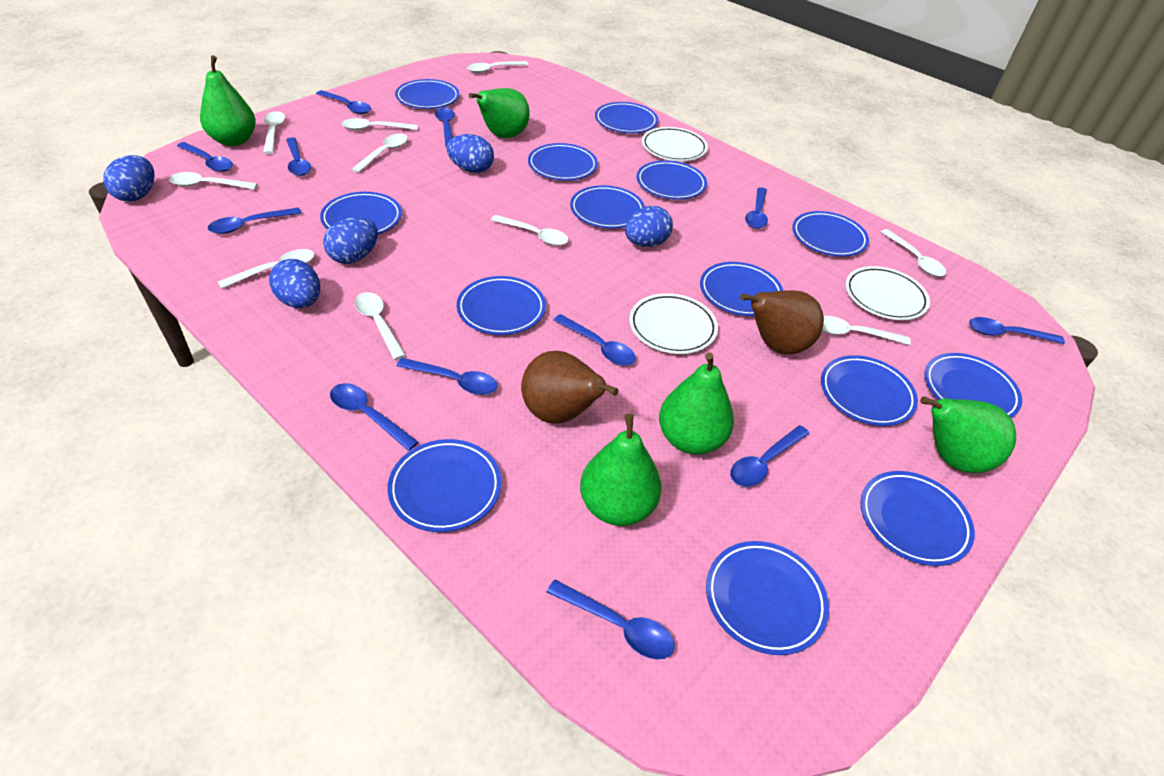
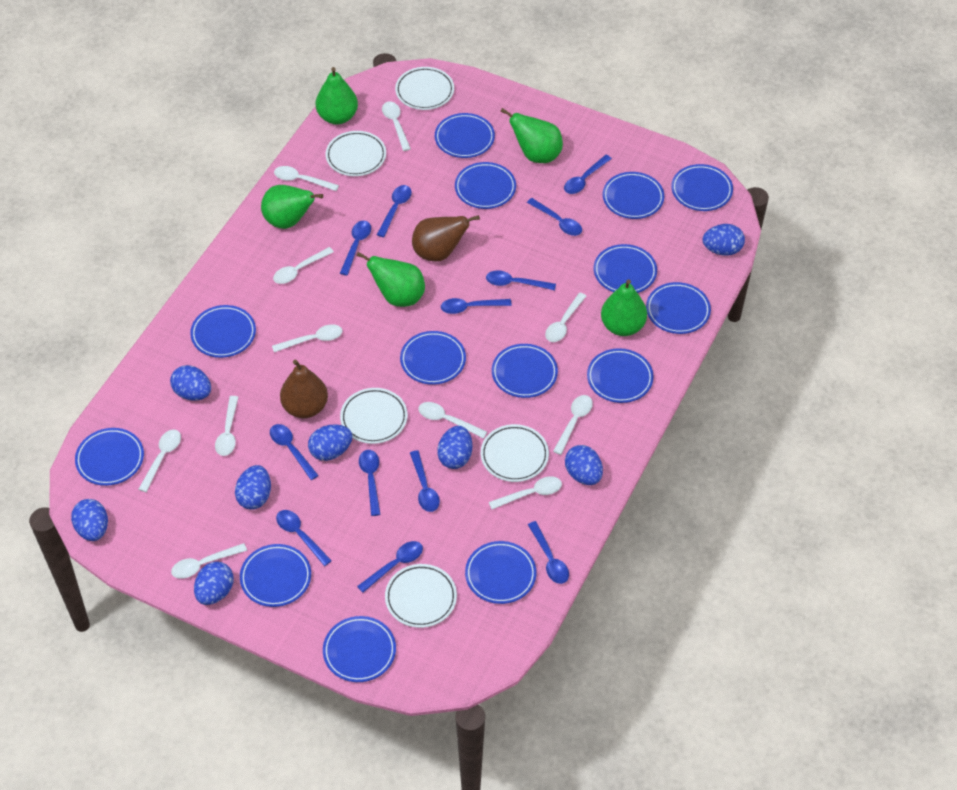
blue egg: [103,155,155,202] [269,259,320,308] [323,217,378,264] [446,134,494,173] [625,206,673,247] = 5 -> [71,499,108,541] [170,365,211,401] [194,562,234,605] [235,465,271,509] [308,424,352,461] [437,426,472,469] [565,445,603,485] [703,224,745,256] = 8
white plate: [629,293,718,354] [642,127,708,161] [845,266,930,320] = 3 -> [326,131,386,176] [340,388,408,444] [385,564,457,628] [395,67,454,110] [481,424,549,482] = 5
white spoon: [169,172,258,190] [218,249,315,289] [263,111,285,154] [341,118,418,130] [352,133,408,173] [354,292,406,360] [467,61,529,73] [491,215,569,246] [822,316,911,345] [881,229,946,277] = 10 -> [139,430,181,492] [171,543,247,579] [215,396,238,456] [272,324,342,352] [273,247,334,284] [274,166,339,191] [382,101,411,151] [418,402,487,439] [489,476,562,509] [545,293,586,342] [553,395,593,455] = 11

